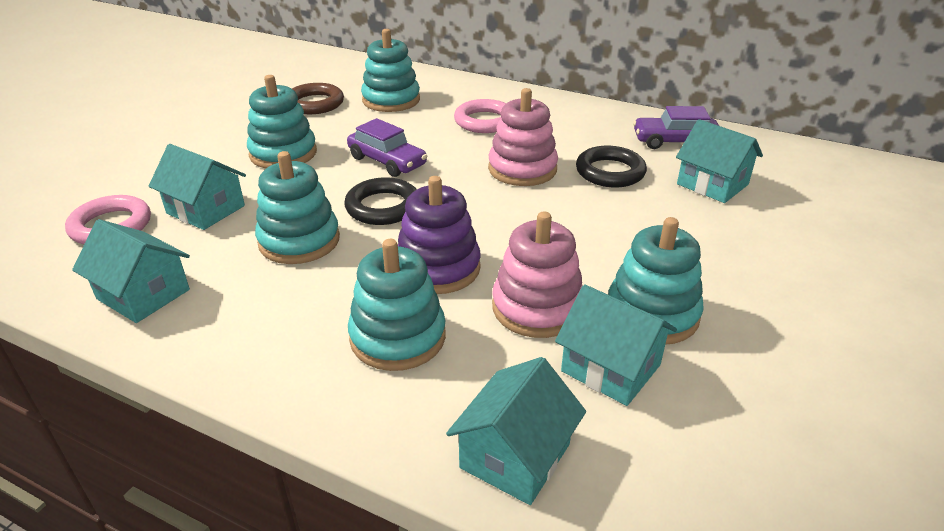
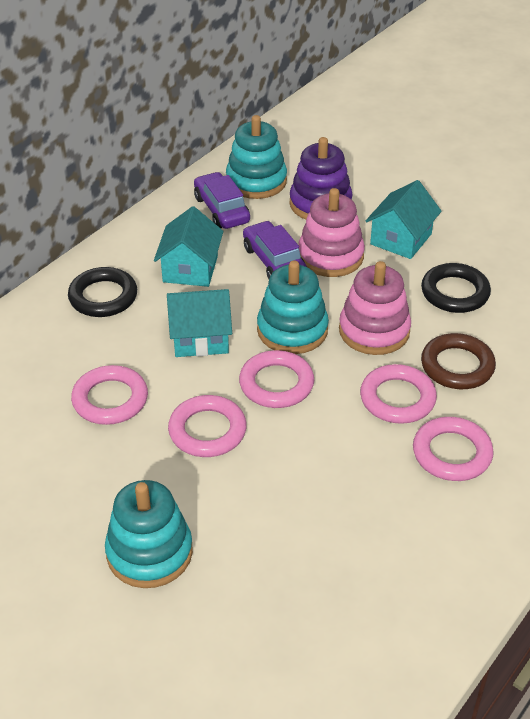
pink ring: [65,195,151,244] [454,99,506,133] = 2 -> [71,365,148,425] [168,395,247,457] [239,350,314,408] [360,364,437,424] [413,417,494,481] = 5
turquoise house: [72,219,190,323] [149,144,246,230] [446,357,586,505] [555,284,677,406] [676,119,763,203] = 5 -> [154,206,223,287] [167,289,232,357] [366,180,442,259] = 3
turquoise stacking toy: [247,75,317,168] [255,151,340,264] [348,239,446,371] [361,29,420,112] [608,217,704,345] = 5 -> [105,480,193,588] [226,115,287,199] [257,261,329,354] = 3

